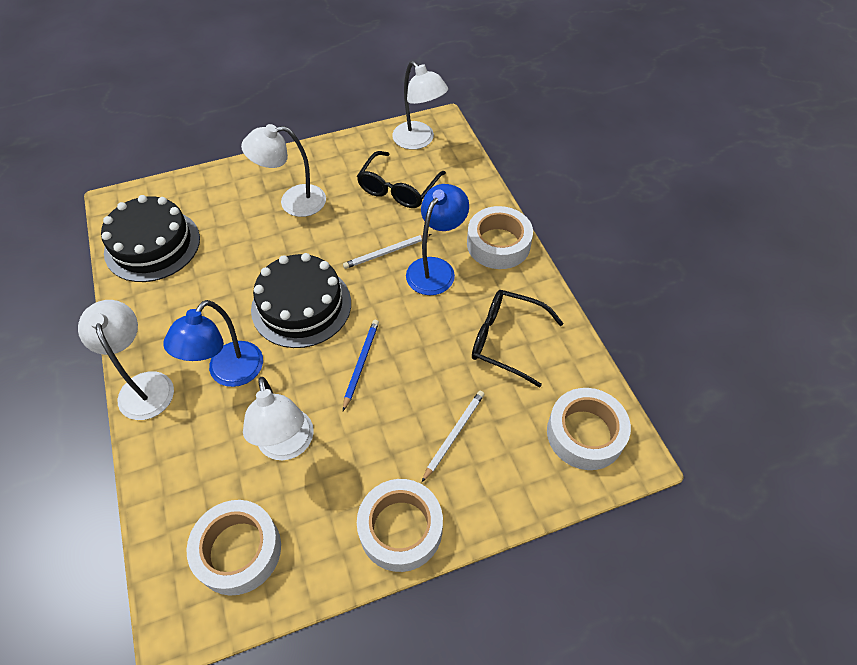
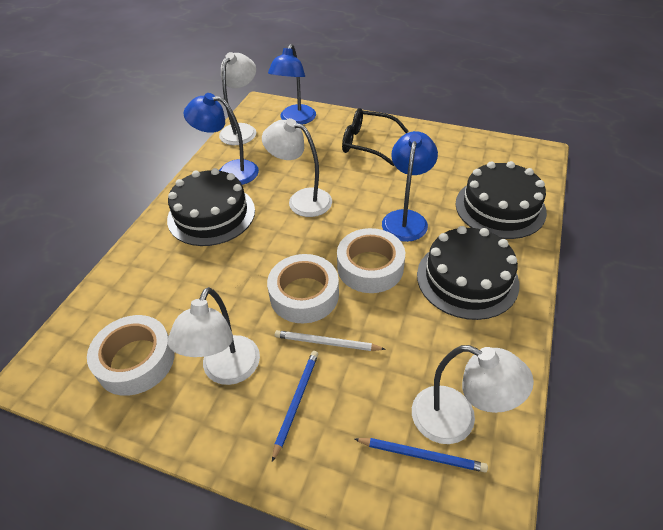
black cake: [101,195,200,282] [251,253,351,348] = 2 -> [167,168,255,246] [417,226,520,320] [455,161,547,239] = 3
black glasses: [357,151,446,208] [472,290,564,388] = 2 -> [342,108,409,166] = 1
blue lamp: [163,300,263,387] [406,184,469,295] = 2 -> [183,93,259,185] [268,44,316,124] [382,131,438,242] = 3
blue pencil: [343,320,379,411] = 1 -> [272,351,318,462] [355,438,488,472] = 2
white pencil: [343,234,431,269] [422,391,485,482] = 2 -> [275,330,385,351] = 1
white tape: [187,500,281,595] [357,479,443,572] [467,206,533,269] [547,388,631,470] = 4 -> [87,315,175,396] [267,254,339,323] [337,228,405,293] = 3

